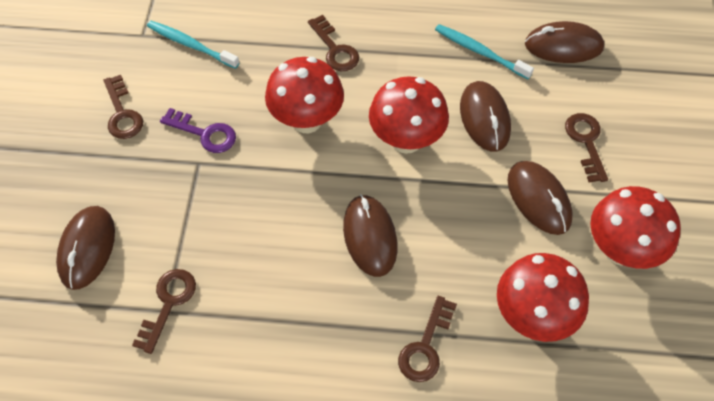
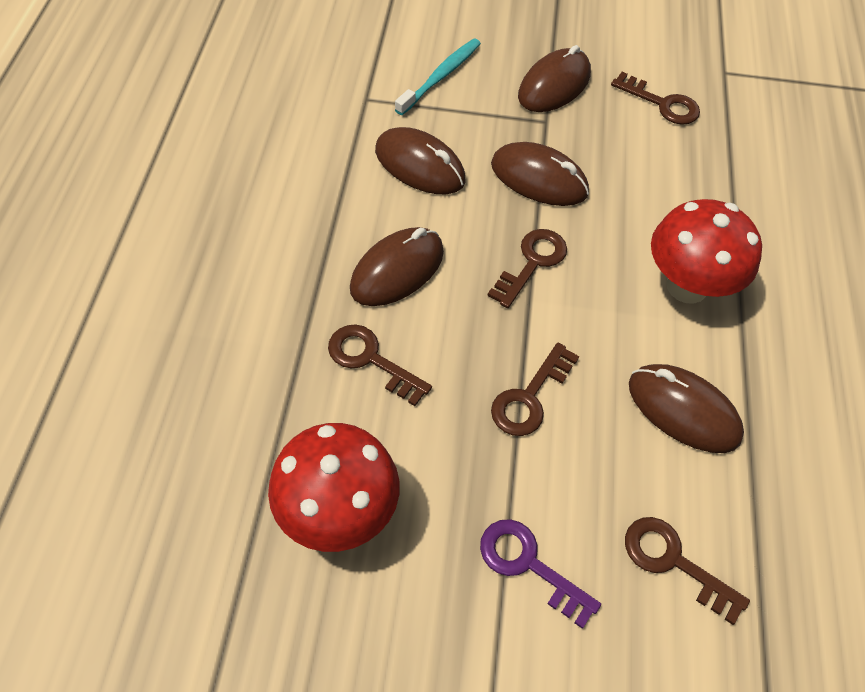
red mushroom: [265,57,344,133] [369,76,449,154] [497,253,589,342] [590,186,681,269] = 4 -> [268,423,399,552] [651,199,762,304] = 2
turquoise toothbrush: [147,21,239,69] [435,24,534,79] = 2 -> [395,39,481,115] = 1

